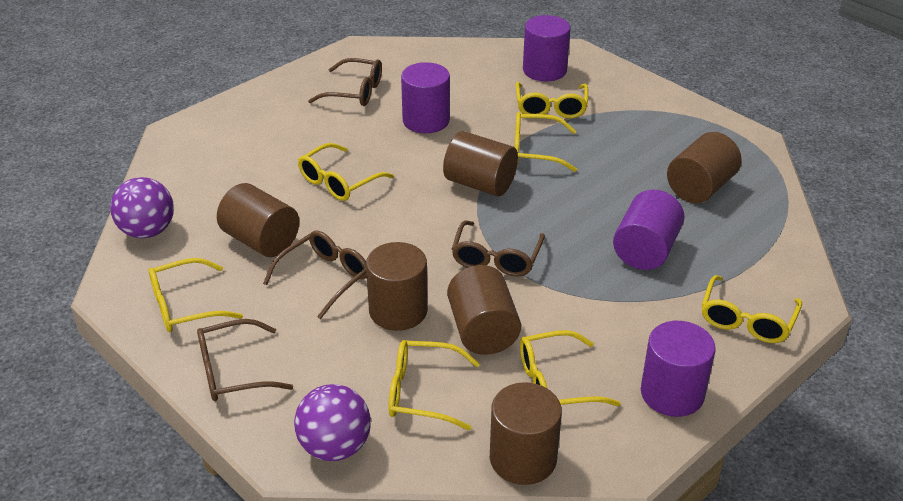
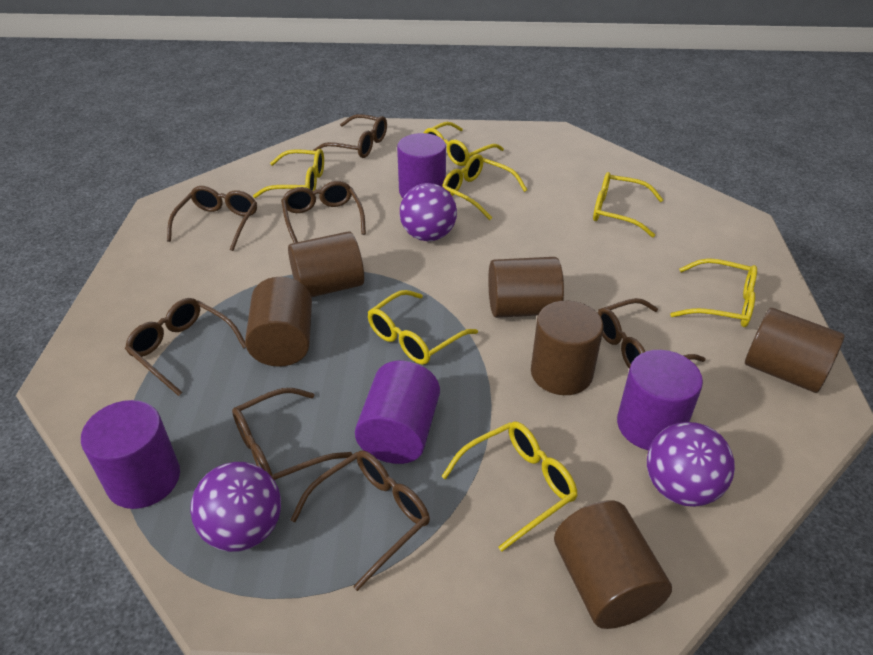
brown glasses: [197,319,293,401] [263,230,367,319] [308,58,382,106] [452,220,545,276] = 4 -> [125,298,246,396] [167,186,257,251] [232,388,353,480] [281,181,366,243] [290,450,430,591] [313,114,387,158] [598,298,705,369] = 7
purple ball: [110,177,174,238] [294,384,371,461] = 2 -> [190,462,281,552] [400,183,457,241] [647,422,735,507] = 3

